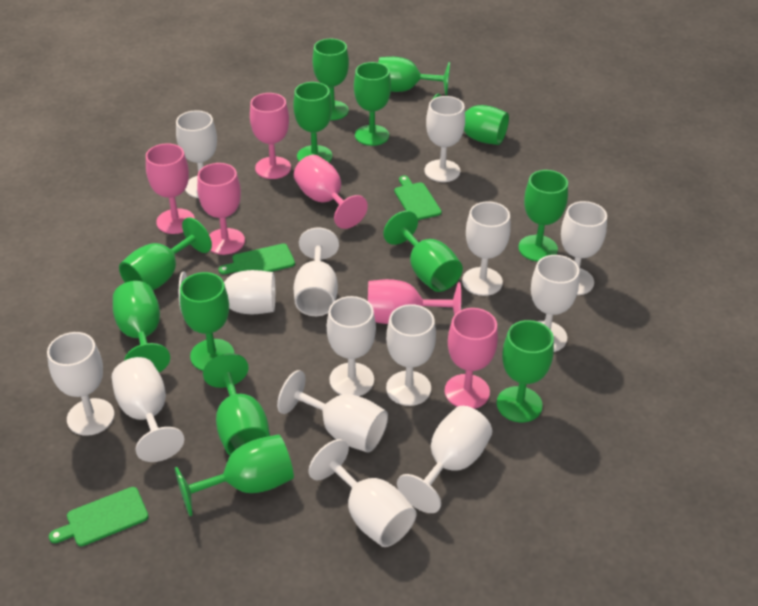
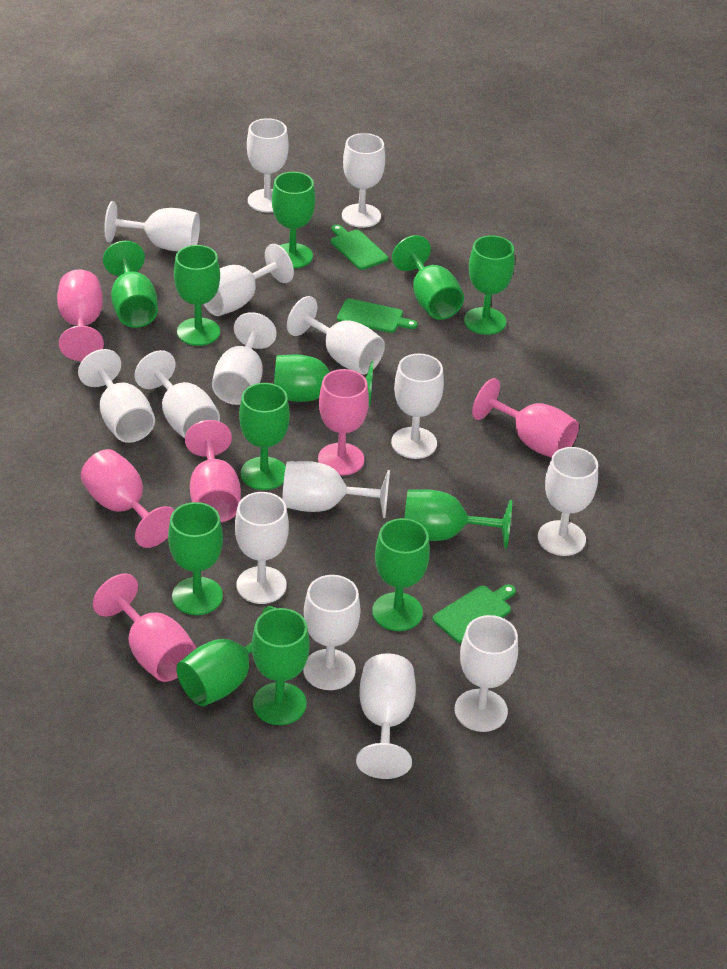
green goblet: [113,281,170,372] [119,217,212,290] [175,434,294,516] [180,272,234,371] [203,353,270,455] [293,82,332,162] [313,39,349,120] [354,62,391,146] [378,57,450,96] [383,211,463,292] [433,94,509,145] [497,320,554,422] [518,170,568,262] = 13 -> [103,241,158,328] [168,502,223,615] [174,245,220,346] [176,606,276,706] [239,383,290,490] [252,608,310,725] [272,172,315,268] [274,355,374,406] [372,518,430,631] [392,235,464,320] [404,489,512,549] [464,235,515,335] = 12
white goblet: [47,332,115,436] [112,357,184,462] [176,110,217,198] [179,270,276,314] [277,370,388,453] [294,228,339,316] [308,439,416,547] [327,296,376,396] [386,304,436,406] [397,406,492,513] [424,96,465,182] [462,201,511,296] [531,255,579,352] [561,201,607,295] = 14 -> [78,349,155,443] [104,201,200,252] [134,350,220,439] [203,244,294,316] [212,312,277,405] [235,492,289,604] [247,118,289,212] [282,461,390,518] [287,296,385,375] [303,575,360,690] [342,133,385,228] [356,653,416,779] [391,353,444,459] [454,615,518,732] [538,447,598,556] = 15

